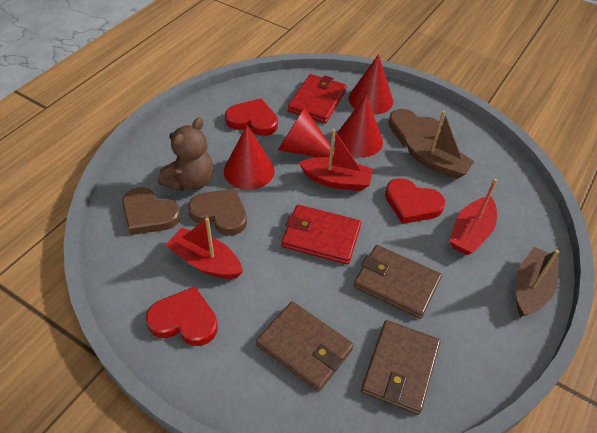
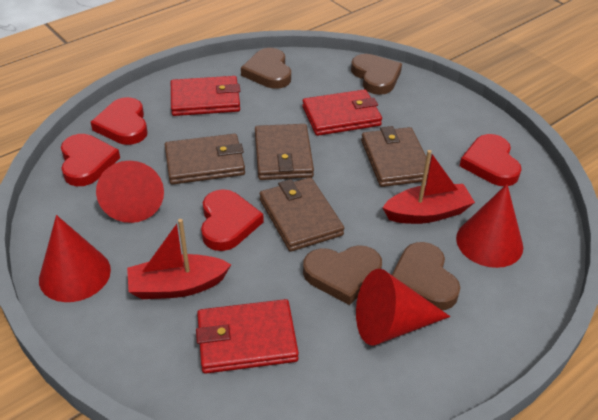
brown boat: [405,111,475,179] [515,247,559,317] = 2 -> none = 0
brown heart: [122,187,181,235] [188,188,247,236] [388,109,442,147] = 3 -> [241,48,291,89] [303,245,382,305] [351,54,402,95] [392,242,460,310] = 4
brown teddy bear: [158,118,213,191] = 1 -> none = 0
brown wallet: [256,301,354,392] [354,245,442,319] [361,320,440,415] = 3 -> [165,134,245,185] [255,124,314,180] [260,177,344,252] [361,126,430,187] = 4
red boat: [166,218,243,279] [299,129,373,191] [449,178,497,255] = 3 -> [127,219,232,299] [383,150,475,224] = 2
red heart: [146,286,218,346] [225,98,278,136] [385,178,445,224] = 3 -> [61,134,120,186] [91,97,148,145] [201,189,264,251] [460,134,522,186] = 4
red wallet: [282,205,361,264] [288,74,347,123] = 2 -> [171,76,240,116] [196,299,299,374] [302,89,382,136] = 3

